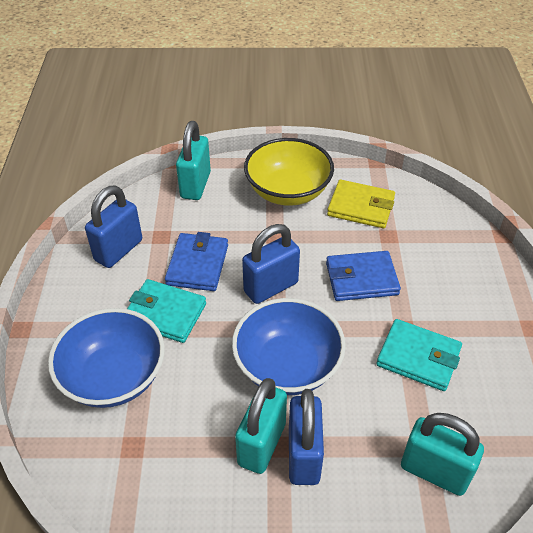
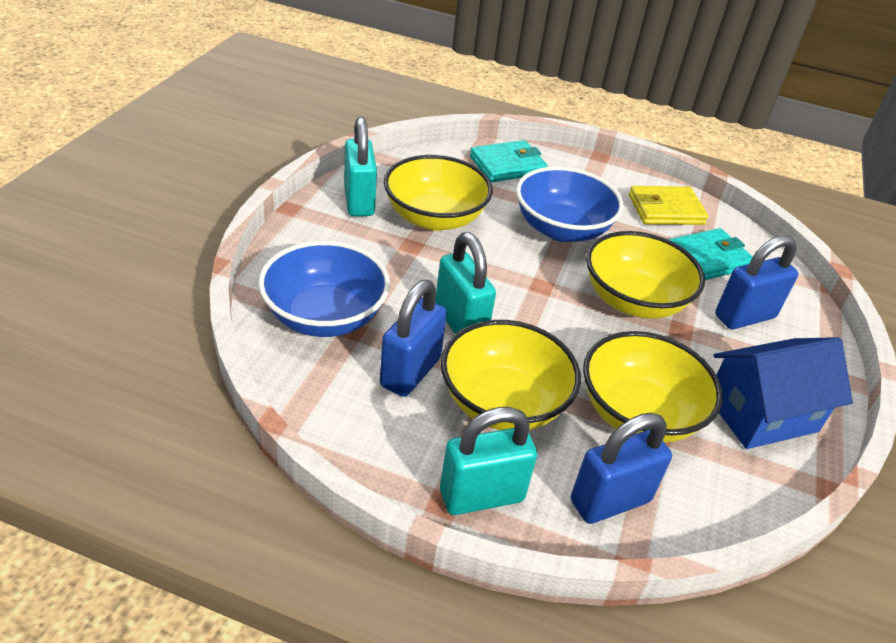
blue house: none = 0 -> [713,337,853,449] = 1
blue wallet: [165,232,228,291] [326,251,401,301] = 2 -> none = 0
yellow bowl: [244,138,334,206] = 1 -> [384,155,493,231] [441,320,581,430] [583,331,723,443] [586,231,705,319] = 4

